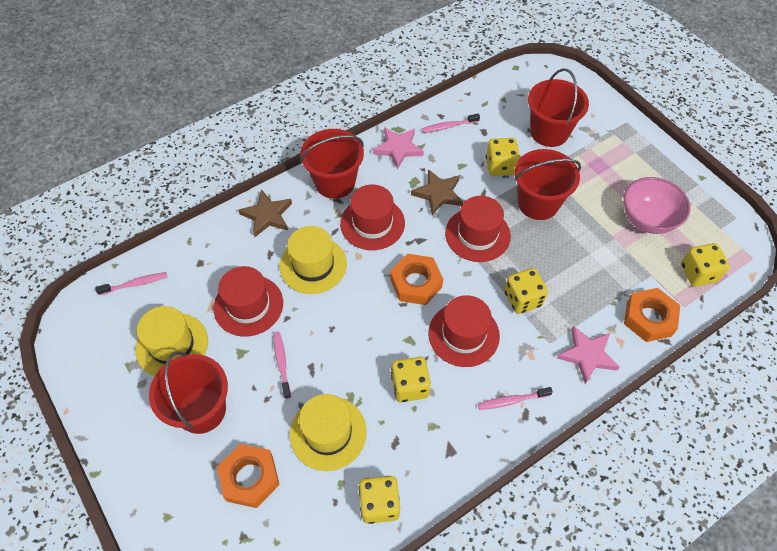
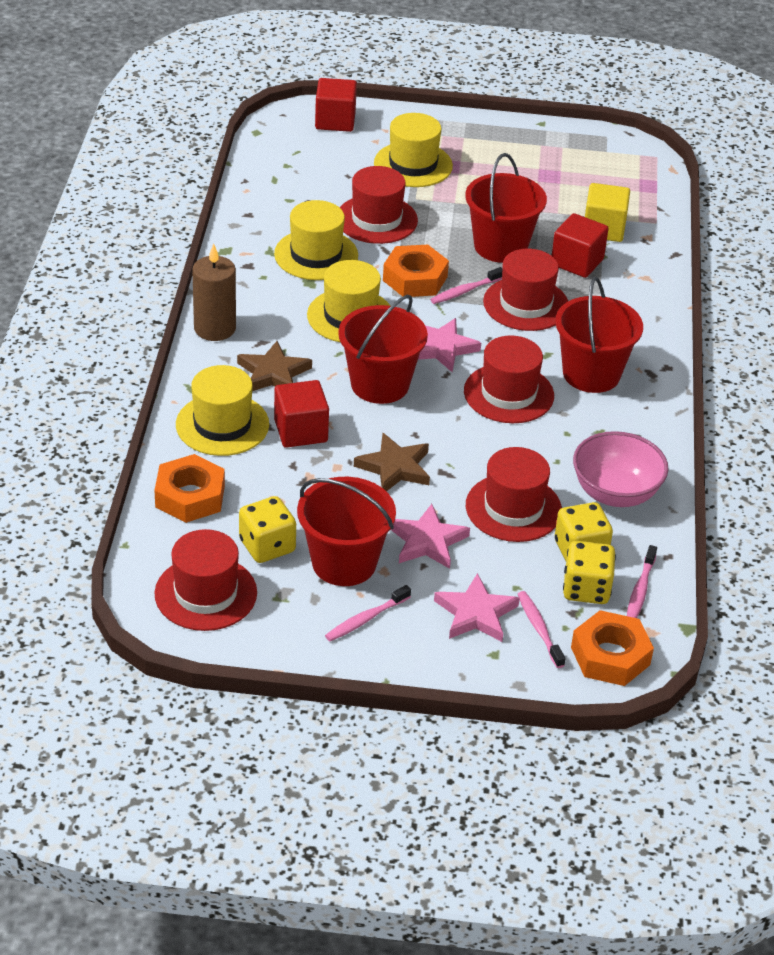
brown candle: none = 0 -> [192,244,236,341] = 1
pink star: [373,127,424,169] [557,326,620,384] = 2 -> [390,504,470,569] [418,318,481,372] [434,573,520,642] = 3
red cube: none = 0 -> [274,380,329,448] [315,78,357,132] [552,213,609,278] = 3
red hat: [213,266,283,337] [340,184,405,250] [428,295,500,367] [445,196,511,262] = 4 -> [155,529,257,631] [340,166,418,244] [464,335,554,423] [466,447,562,542] [483,249,568,331] = 5
yellow cube: none = 0 -> [585,183,630,242] = 1
yellow dice: [359,476,400,524] [391,357,431,402] [486,138,520,176] [504,268,548,314] [681,243,730,287] = 5 -> [239,496,296,563] [555,502,613,561] [563,541,616,604] = 3
yellow hat: [136,306,208,376] [280,226,347,294] [290,394,367,471] = 3 -> [176,365,269,456] [274,200,358,280] [307,260,390,343] [374,113,453,187] = 4

